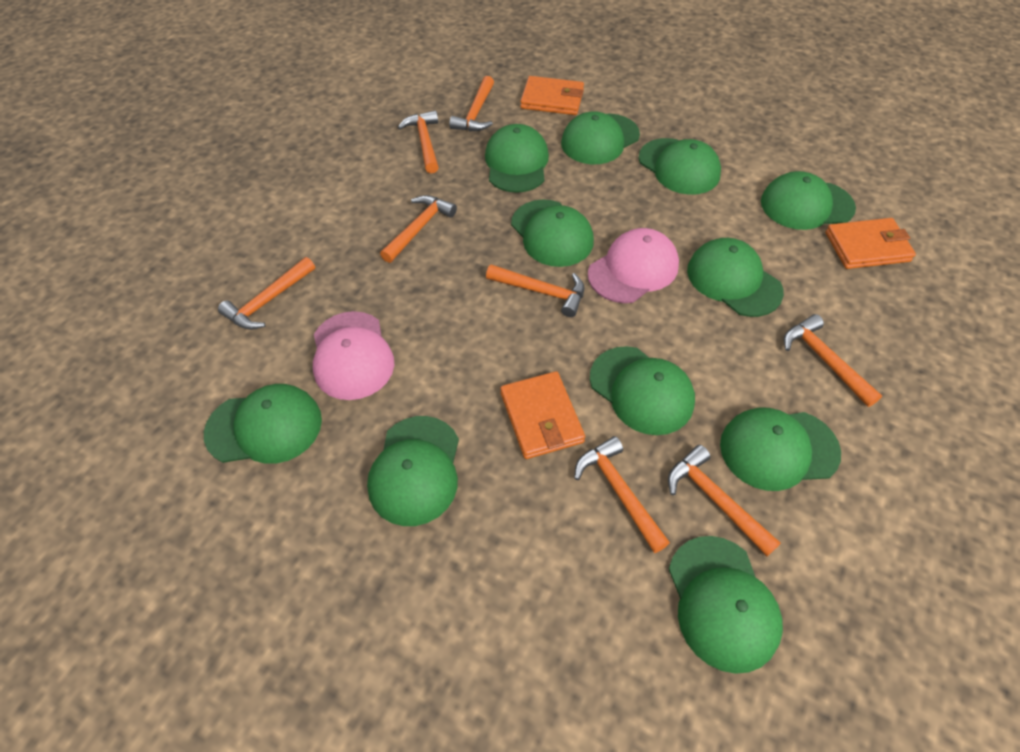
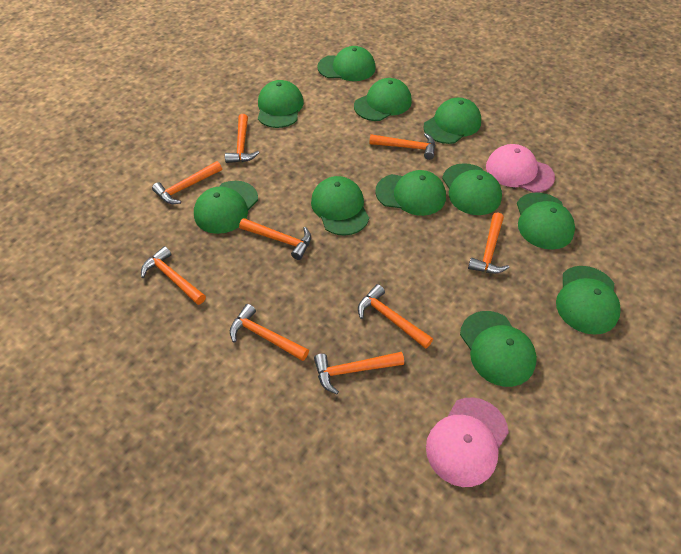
orange hammer: [218,257,315,330] [380,195,457,263] [398,110,439,173] [449,76,494,131] [486,264,584,317] [574,436,670,553] [668,445,781,556] [784,314,882,407] = 8 -> [141,246,206,305] [152,161,222,204] [225,114,259,163] [230,304,309,361] [239,218,311,260] [314,352,404,394] [358,284,433,349] [369,133,435,160] [468,212,509,274] = 9
orange wallet: [500,371,585,459] [520,76,584,115] [825,218,916,269] = 3 -> none = 0

